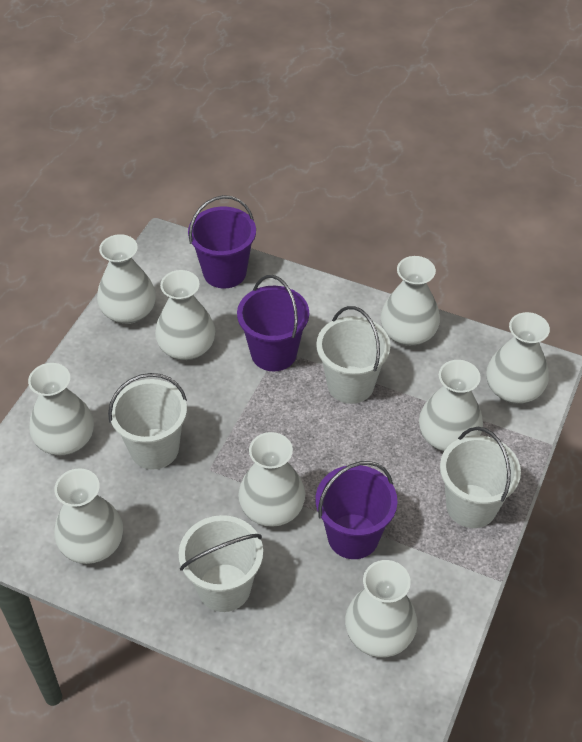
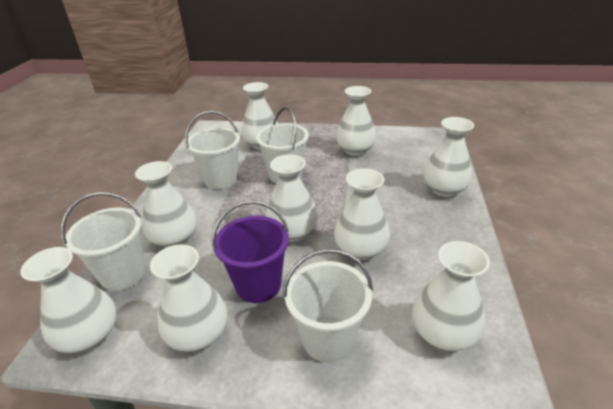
purple bucket: [188,195,256,288] [237,275,309,372] [316,461,397,559] = 3 -> [212,200,289,303] = 1

